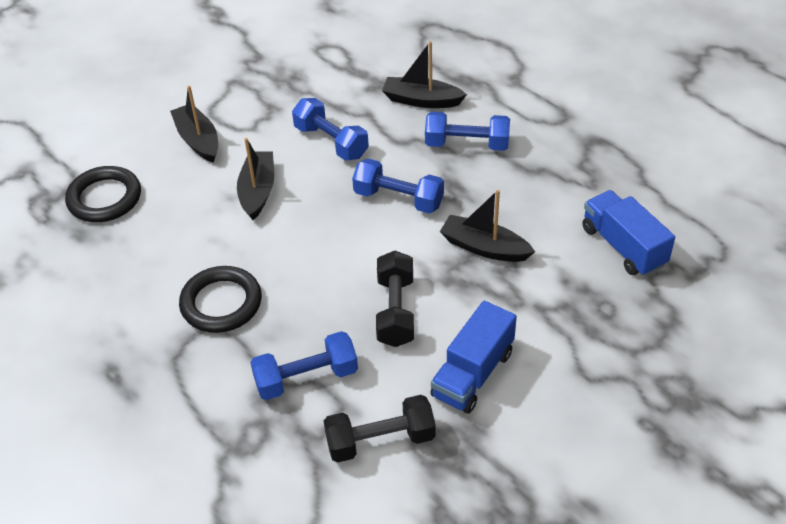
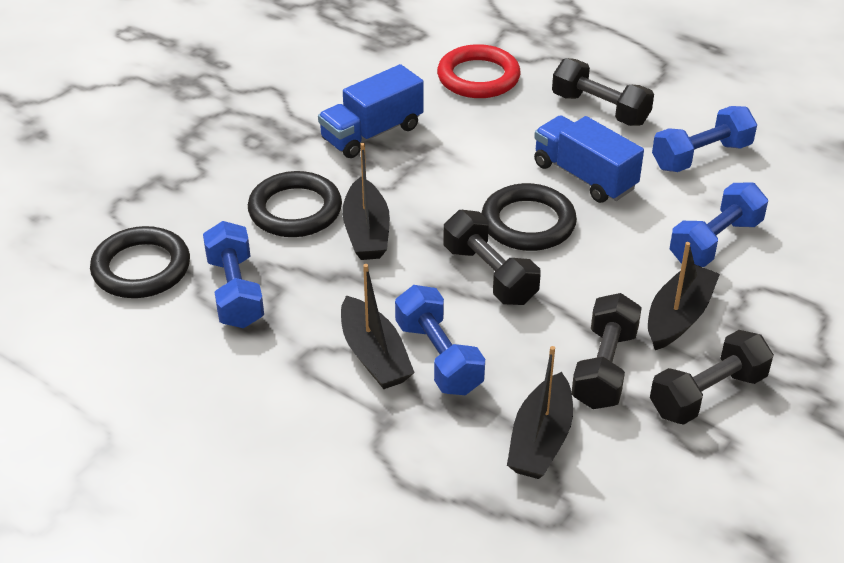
black dumbbell: [324,395,436,463] [376,251,414,347] = 2 -> [443,210,541,305] [552,58,654,126] [572,293,642,409] [650,330,774,425] = 4
black ring: [65,166,141,222] [179,266,262,333] = 2 -> [90,226,190,298] [248,171,342,237] [481,183,577,251] = 3
red ring: none = 0 -> [437,44,521,98] = 1

